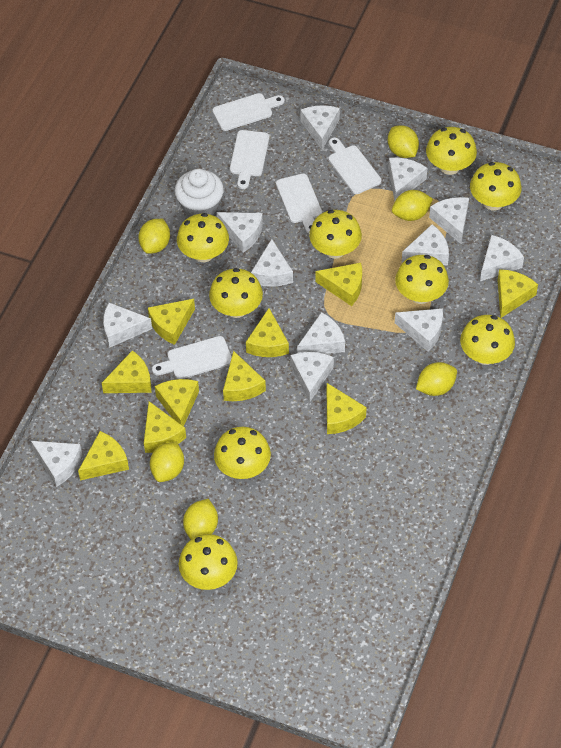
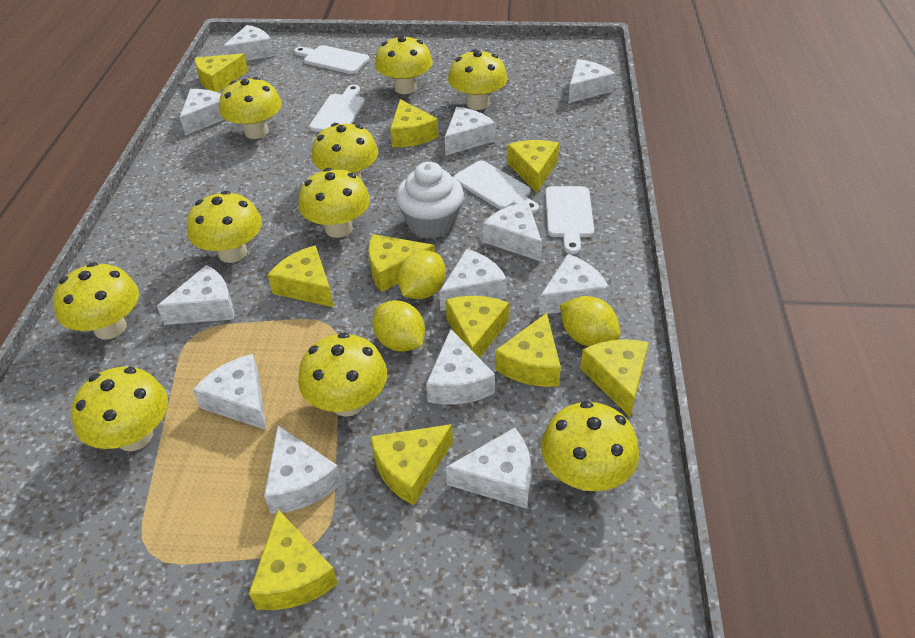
white cutting board: [152,336,232,379] [212,93,285,131] [230,130,269,189] [276,173,322,234] [328,138,382,194] = 5 -> [294,45,369,74] [309,85,365,132] [454,161,539,214] [545,186,594,254] = 4
yellow lemon: [138,219,170,254] [150,442,184,482] [183,499,218,539] [388,125,419,158] [392,190,433,221] [416,362,457,396] = 6 -> [372,300,425,352] [397,251,446,299] [560,296,620,346] = 3
yellow mushroom: [177,213,229,262] [179,534,238,590] [209,268,263,318] [214,427,271,479] [309,210,362,259] [395,255,449,304] [426,127,477,175] [460,315,515,365] [470,162,522,211] = 9 -> [53,262,139,339] [71,367,168,451] [187,191,262,263] [219,77,282,139] [298,168,370,238] [298,332,387,417] [312,123,378,180] [375,35,433,94] [448,49,508,110] [541,401,639,491] = 10

